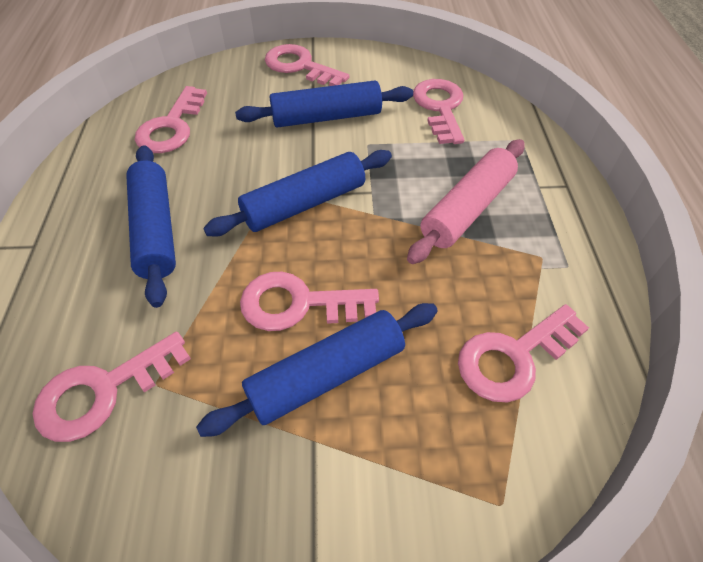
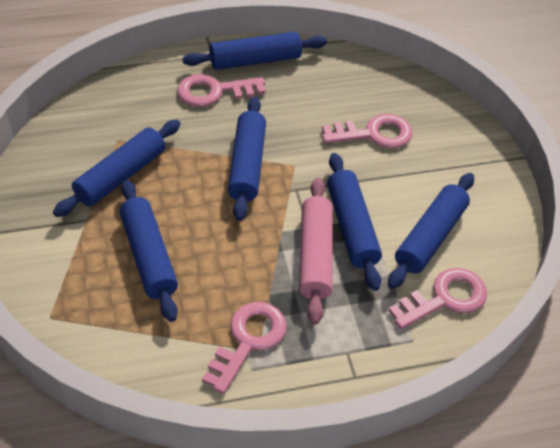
blue rolling pin: [126,145,176,308] [196,303,438,437] [203,150,392,237] [235,81,413,128] = 4 -> [53,120,180,217] [120,180,178,322] [182,32,327,70] [228,96,266,221] [327,153,382,291] [388,173,474,289] = 6
pink key: [33,332,191,442] [135,86,207,153] [240,272,379,331] [265,44,349,86] [413,79,464,144] [458,304,589,402] = 6 -> [177,74,265,107] [202,302,287,394] [322,114,413,148] [388,268,487,329] = 4

